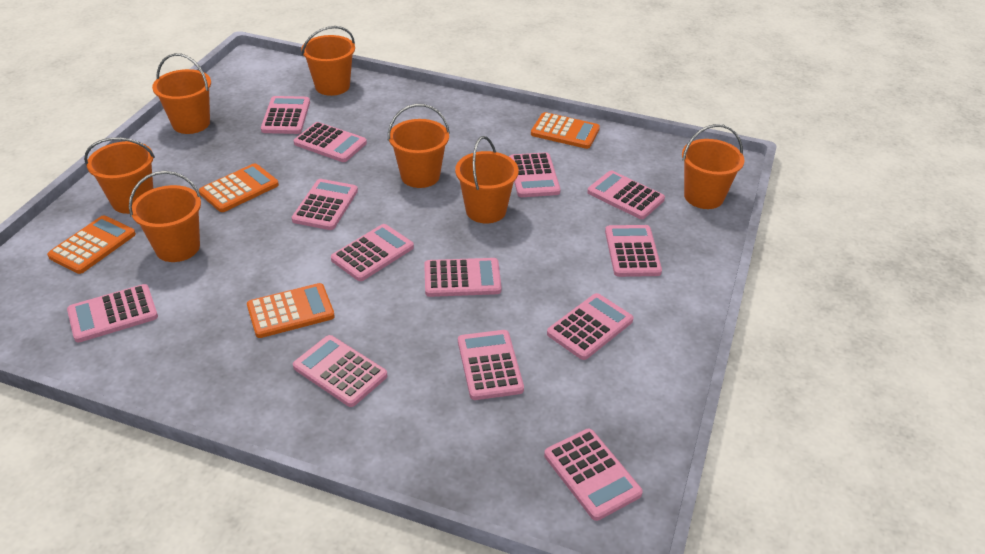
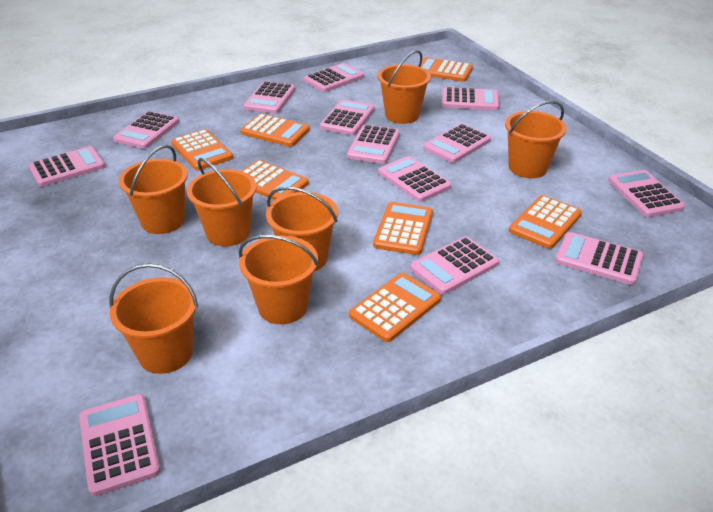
orange calculator: [47,215,136,274] [199,163,279,212] [247,283,335,338] [531,112,600,149] = 4 -> [171,129,233,170] [241,114,310,147] [242,160,309,200] [349,273,441,342] [373,202,433,255] [418,57,473,82] [509,195,582,249] = 7

